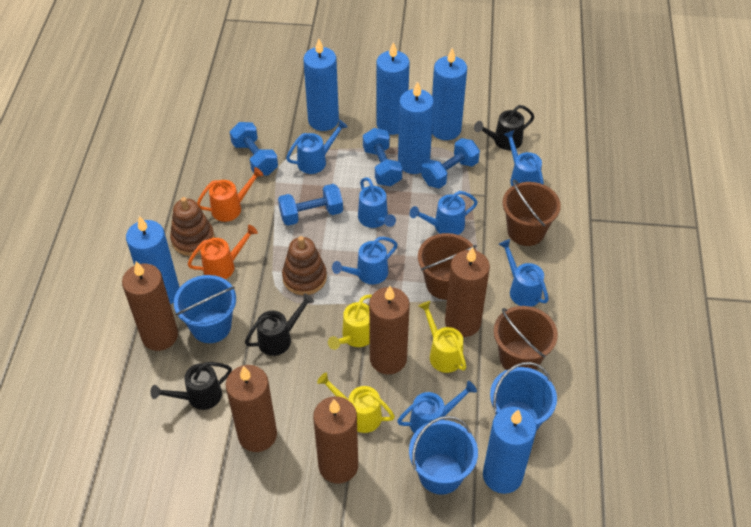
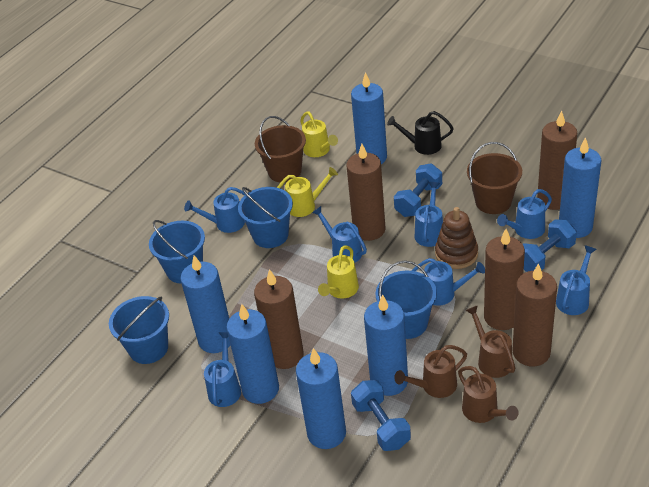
black watering can: [150,362,232,410] [245,293,314,356] [474,105,534,150] = 3 -> [387,111,454,155] = 1
blue bucket: [174,275,236,343] [409,416,478,495] [490,362,557,431] = 3 -> [109,296,169,364] [149,220,205,284] [238,187,293,248] [375,260,437,339] = 4
blue dumbbell: [230,122,278,176] [278,184,343,226] [363,128,403,186] [421,138,480,189] = 4 -> [351,380,411,451] [394,164,442,217] [523,219,577,272] = 3
brown bucket: [418,233,477,300] [494,306,558,370] [502,180,561,246] = 3 -> [255,116,306,182] [467,142,522,214] = 2
brown stacking toy: [170,197,215,256] [282,236,327,295] = 2 -> [435,207,478,269] = 1
brown watering can: none = 0 -> [394,345,467,398] [458,366,519,423] [465,305,515,378] = 3
orange watering can: [187,225,258,279] [197,167,264,222] = 2 -> none = 0

